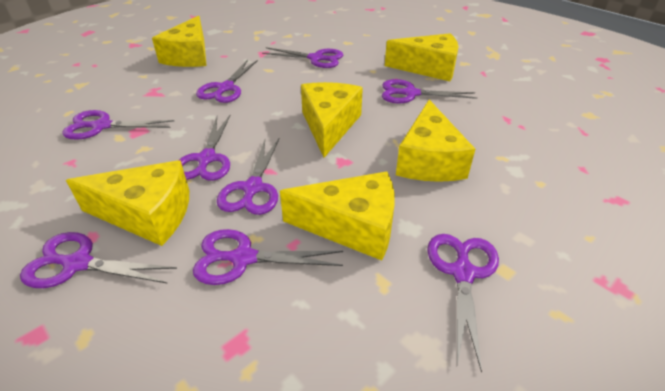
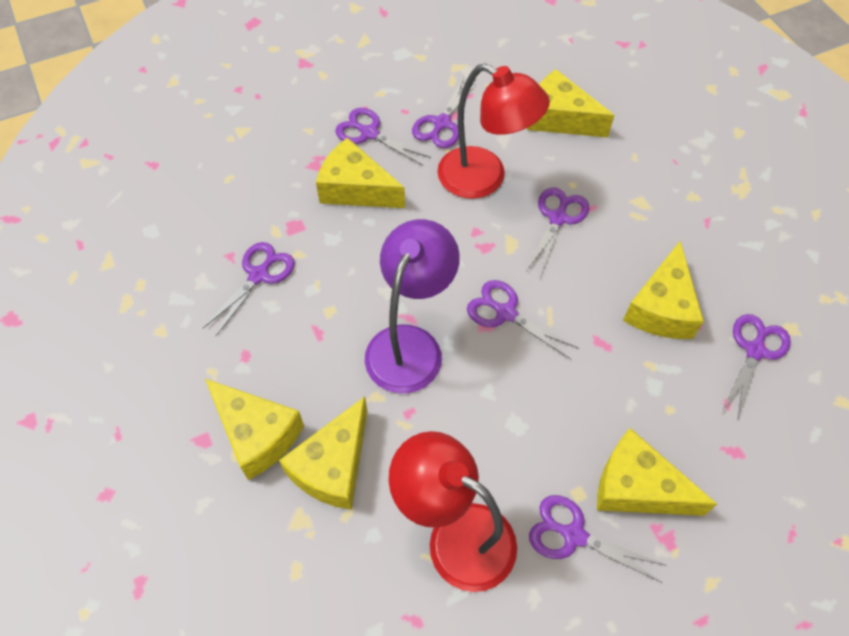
purple lamp: none = 0 -> [365,219,460,393] = 1
purple scissors: [20,232,177,288] [62,110,174,140] [179,115,230,181] [193,229,343,285] [196,60,258,103] [217,139,279,215] [262,47,343,68] [382,79,477,103] [427,234,499,372] = 9 -> [203,242,295,336] [335,108,431,166] [412,77,476,148] [467,280,579,359] [527,188,589,275] [529,495,667,583] [722,314,791,419] = 7
red lamp: none = 0 -> [389,431,517,592] [437,63,550,199] = 2

